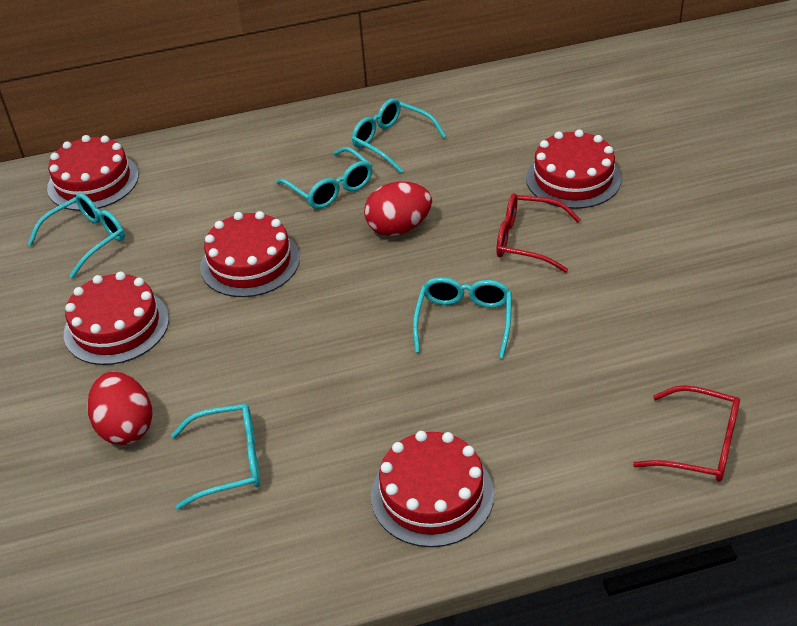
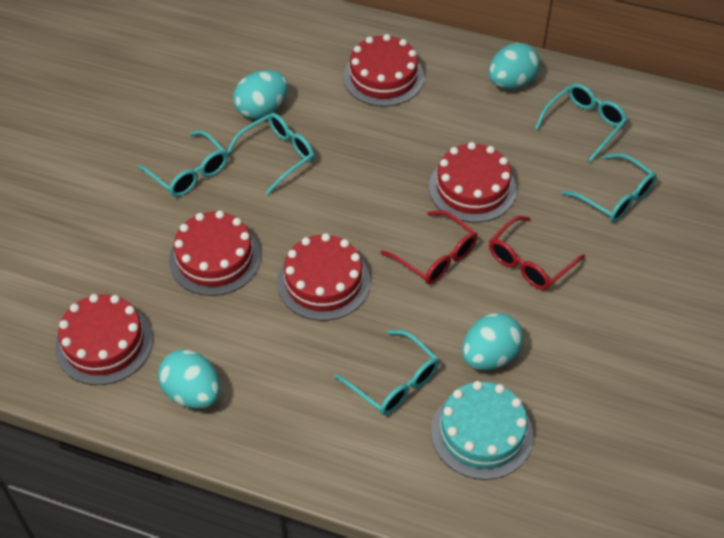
red egg: [87,372,152,445] [364,182,432,236] = 2 -> none = 0
turquoise cake: none = 0 -> [431,381,533,480] = 1
turquoise egg: none = 0 -> [158,350,220,409] [233,70,288,119] [462,313,523,370] [489,42,540,89] = 4

